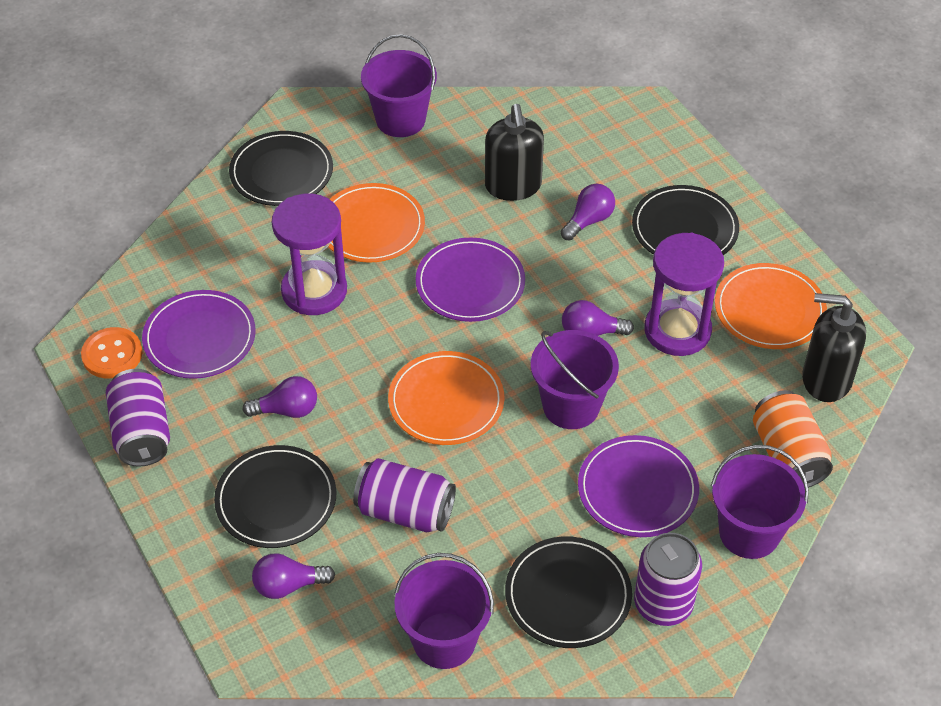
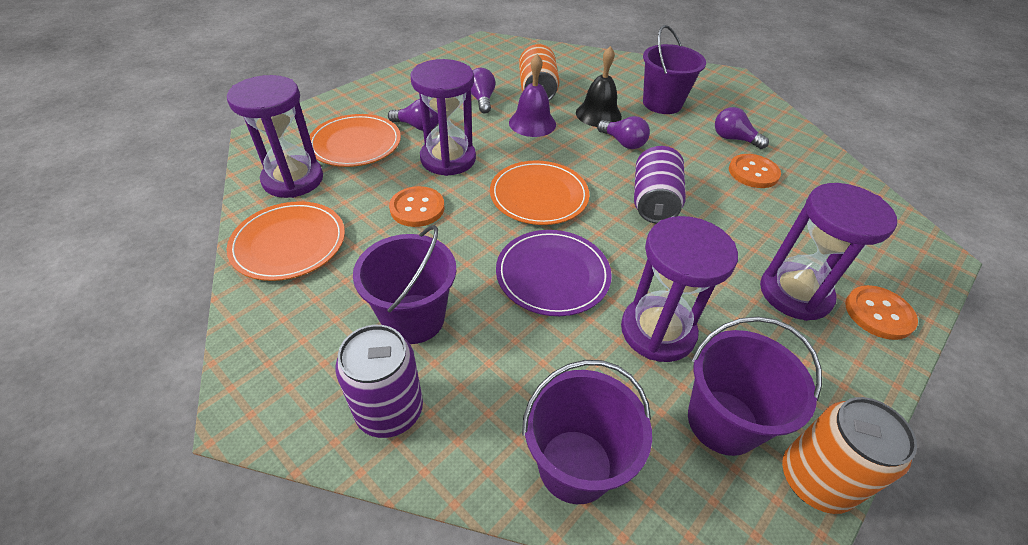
black bell: none = 0 -> [576,46,622,127] = 1
black plate: [214,445,337,548] [229,131,333,206] [505,536,632,648] [632,185,739,255] = 4 -> none = 0
black soap dispenser: [485,104,544,201] [802,293,866,402] = 2 -> none = 0
orange button: [81,327,142,378] = 1 -> [389,186,444,227] [729,154,781,188] [845,285,918,340] = 3
orange can: [753,390,833,488] = 1 -> [519,44,560,100] [782,397,917,514] = 2
purple bell: none = 0 -> [509,54,556,137] = 1
purple can: [106,369,170,467] [353,458,456,532] [634,533,702,626] = 3 -> [336,325,423,438] [634,146,686,223] = 2
purple hourglass: [272,194,347,315] [644,233,724,356] = 2 -> [227,75,323,198] [411,59,476,176] [621,216,738,362] [760,183,897,321] = 4
purple plate: [142,290,256,379] [415,238,525,322] [578,435,699,537] = 3 -> [496,230,612,316] = 1

